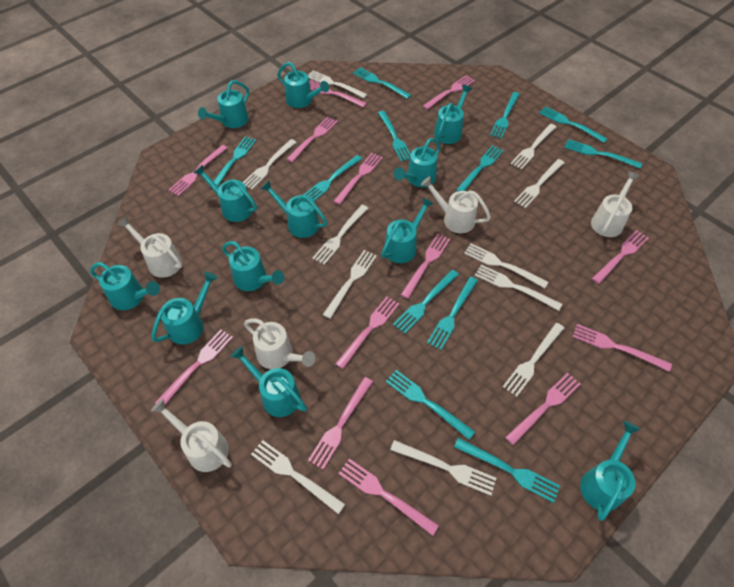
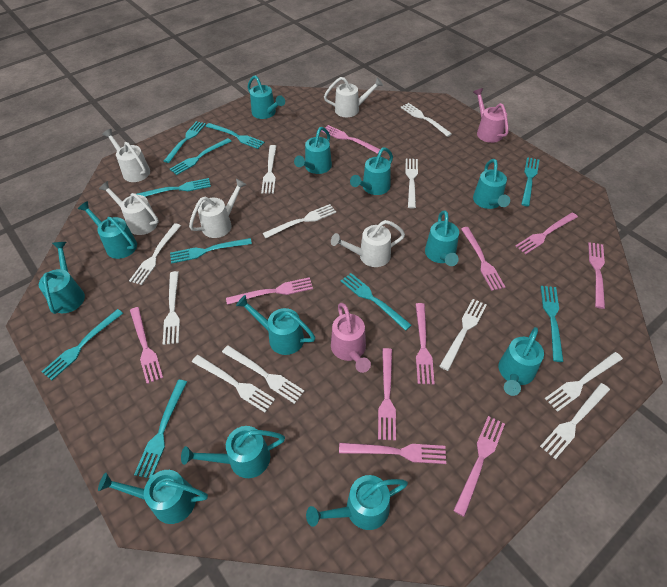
pink fork: [155,330,233,405] [168,145,228,196] [287,117,338,162] [308,377,373,470] [309,80,367,108] [334,153,383,205] [335,297,399,369] [338,459,439,536] [401,234,450,299] [423,75,475,110] [505,373,581,445] [573,324,672,372] [592,230,649,284] = 13 -> [130,307,163,384] [226,277,313,305] [321,125,380,154] [339,443,446,464] [378,348,396,441] [415,303,435,384] [453,416,505,517] [461,227,505,291] [516,212,578,254] [588,242,605,309] = 10
pink watering can: none = 0 -> [331,303,371,373] [473,88,509,143] = 2
turquoise fork: [213,136,256,186] [303,155,362,201] [353,68,411,99] [378,111,411,161] [386,370,475,440] [393,270,459,334] [427,277,478,350] [454,438,560,503] [456,145,504,191] [490,92,520,139] [539,106,608,143] [564,139,642,169] = 12 -> [41,309,123,380] [134,380,187,479] [137,178,211,197] [164,121,206,163] [170,138,232,175] [170,238,252,264] [206,123,265,149] [341,273,412,331] [521,157,539,206] [541,286,564,362] = 10

